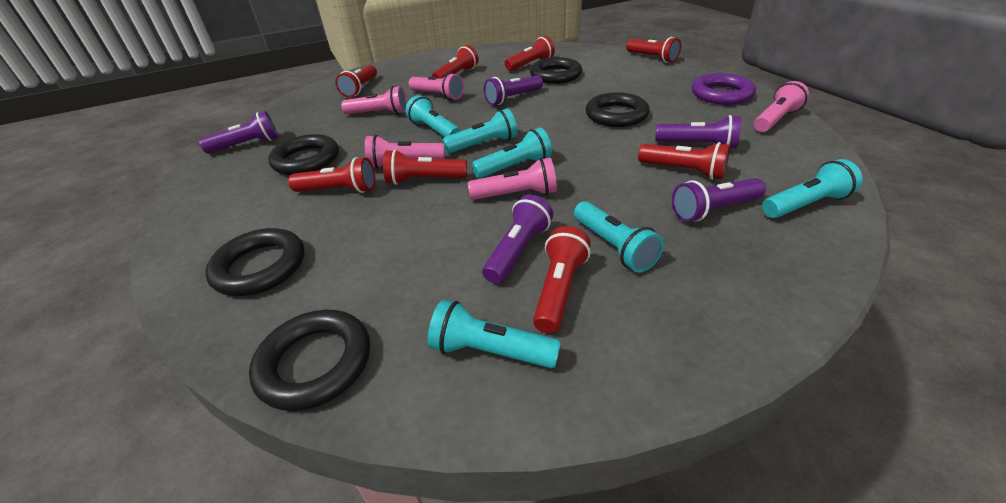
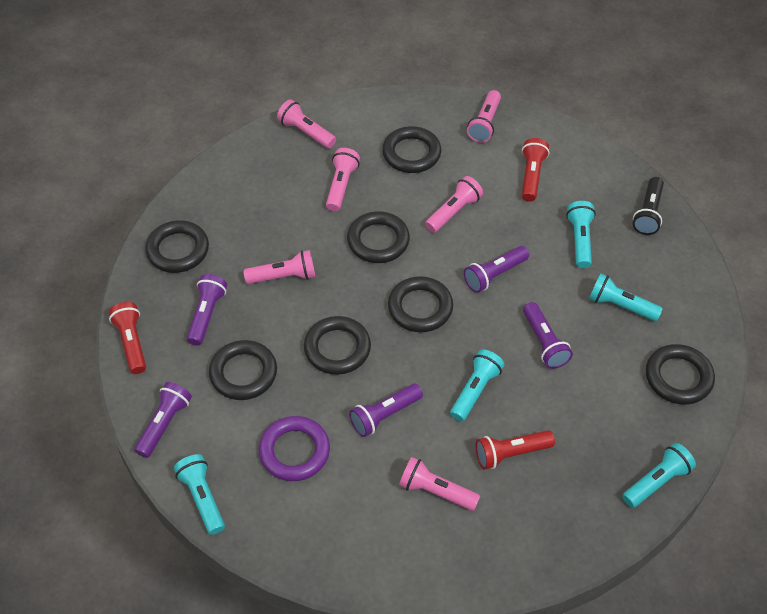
black flashlight: none = 0 -> [633,177,664,235] = 1
black ring: [205,228,304,296] [249,310,370,411] [268,134,339,175] [530,57,582,84] [585,92,650,127] = 5 -> [145,220,209,273] [209,340,277,400] [304,316,371,375] [347,211,410,263] [382,126,441,173] [388,276,453,332] [646,344,715,405] = 7
pink flashlight: [341,86,407,114] [365,135,445,168] [409,73,464,100] [468,157,557,200] [754,81,809,132] = 5 -> [243,250,315,284] [277,99,336,149] [326,148,360,211] [399,457,480,511] [425,176,483,233] [467,90,501,143] = 6
red flashlight: [288,157,375,193] [335,65,377,97] [383,149,467,185] [432,45,479,79] [505,36,555,71] [533,226,591,333] [626,37,681,63] [638,142,730,180] = 8 -> [109,302,146,374] [475,430,555,470] [522,138,549,201] = 3
turquoise flashlight: [405,95,460,137] [428,300,561,368] [443,108,517,153] [472,128,552,178] [574,201,664,273] [762,159,863,218] = 6 -> [174,454,225,535] [450,349,504,421] [566,201,596,268] [589,273,663,321] [622,443,696,508] = 5

